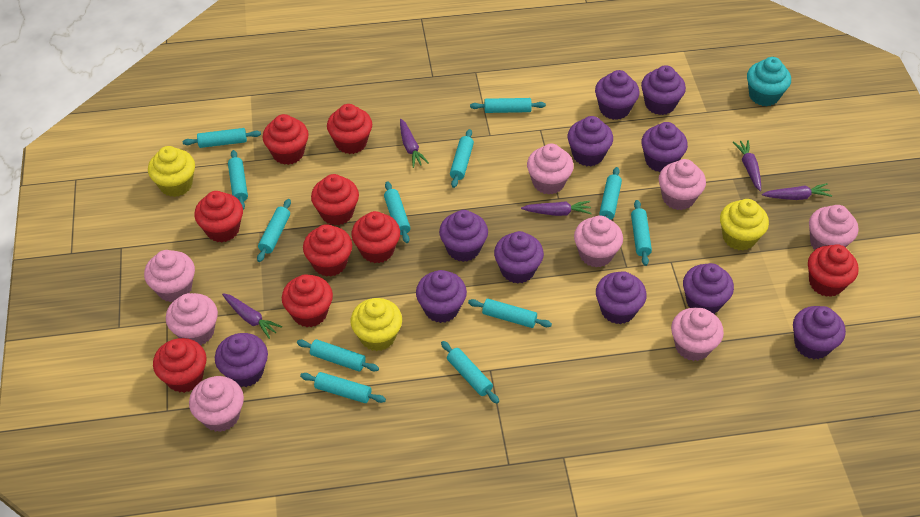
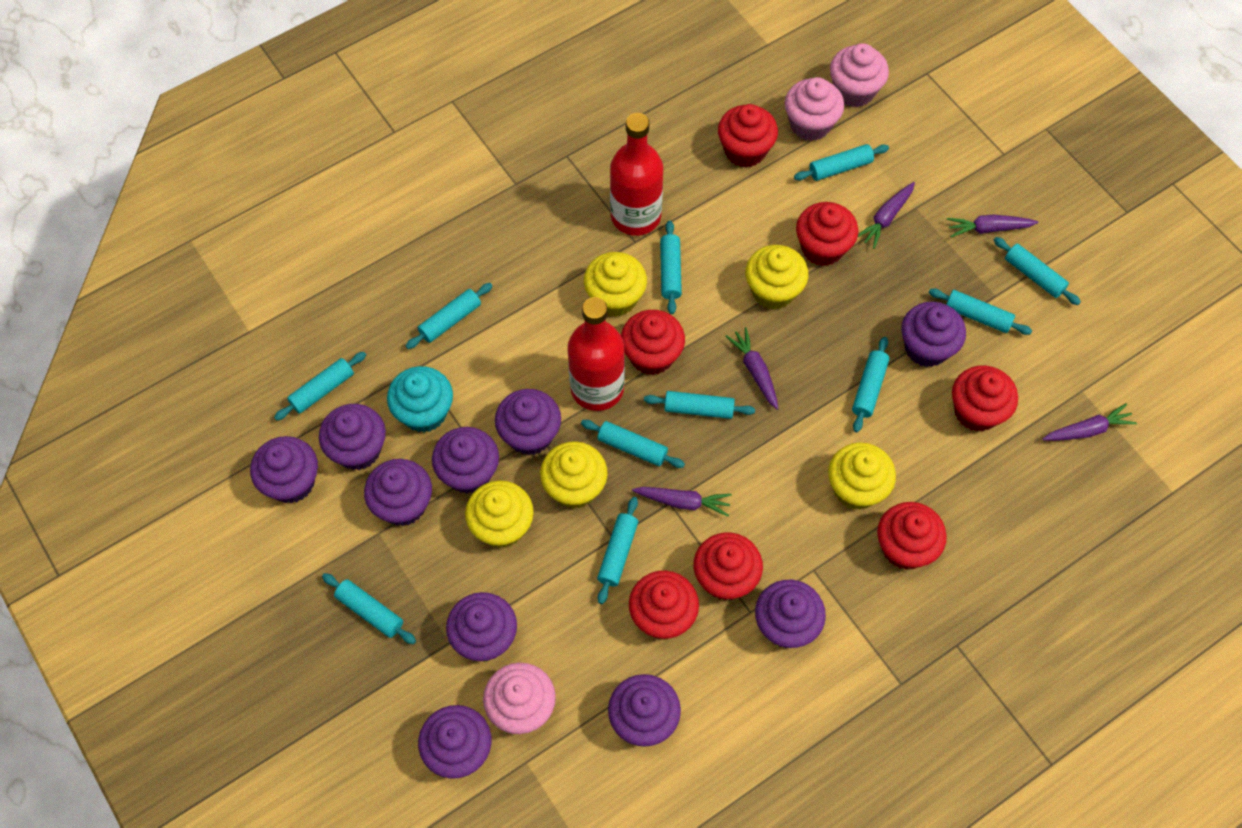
pink cupcake: [144,250,195,302] [166,293,218,345] [189,376,244,432] [527,144,574,195] [574,215,623,267] [659,159,706,210] [671,308,724,361] [809,205,858,250] = 8 -> [483,663,556,734] [785,77,844,141] [830,43,889,107] = 3
purple cupcake: [215,333,268,387] [416,270,467,323] [439,210,488,262] [494,231,544,284] [568,116,613,166] [595,70,640,120] [596,271,647,324] [641,65,686,115] [641,122,688,172] [683,263,734,314] [793,306,846,359] = 11 -> [250,436,318,503] [319,404,386,470] [364,459,432,526] [418,705,492,779] [432,427,499,494] [446,592,517,661] [495,389,561,455] [608,674,681,747] [755,580,826,648] [901,302,966,367] = 10
red bottle: none = 0 -> [568,297,625,411] [610,113,663,236] = 2
red cupcake: [153,338,206,393] [194,191,243,242] [262,114,309,165] [282,274,333,327] [303,224,352,277] [311,174,359,225] [327,104,372,154] [351,211,400,263] [808,244,859,297] = 9 -> [621,310,685,375] [629,571,699,639] [693,532,763,601] [718,104,778,168] [796,202,858,266] [877,502,947,570] [952,365,1018,432] = 7
turquoise rolling pin: [183,128,261,148] [228,150,248,210] [257,199,291,262] [297,339,379,371] [300,372,386,403] [384,181,410,243] [441,341,499,404] [450,129,474,188] [468,299,552,328] [470,98,546,113] [599,167,622,220] [631,200,652,266] = 12 -> [274,352,366,421] [322,573,416,644] [406,283,493,349] [581,420,685,468] [597,497,638,604] [644,391,755,419] [660,221,682,314] [794,144,889,181] [852,337,890,432] [929,288,1032,335] [994,237,1081,305] = 11
yellow cupcake: [148,146,195,197] [351,298,402,351] [720,199,769,250] = 3 -> [465,480,534,548] [540,441,608,509] [584,252,647,317] [745,245,808,309] [828,443,896,510] = 5

